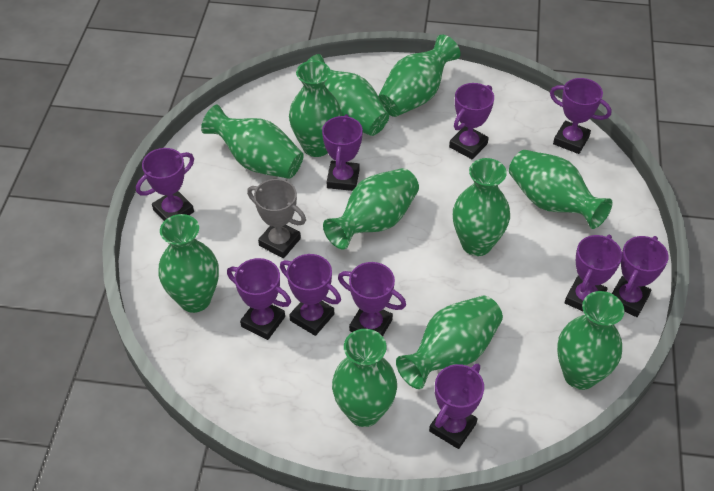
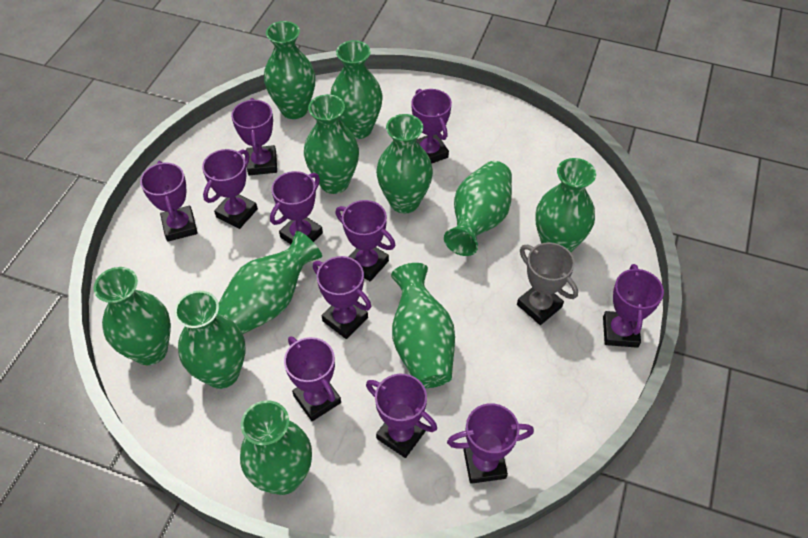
purple trophy: [136,148,194,221] [227,258,291,340] [280,254,341,336] [322,114,363,191] [338,262,406,336] [429,364,484,449] [449,83,494,159] [550,78,612,154] [565,235,622,312] [612,236,669,317] = 10 -> [140,161,198,242] [202,149,258,229] [231,98,277,175] [270,171,323,244] [284,337,341,421] [313,256,371,339] [335,200,395,281] [366,374,437,458] [411,89,452,164] [447,403,534,484] [603,264,664,348] = 11

